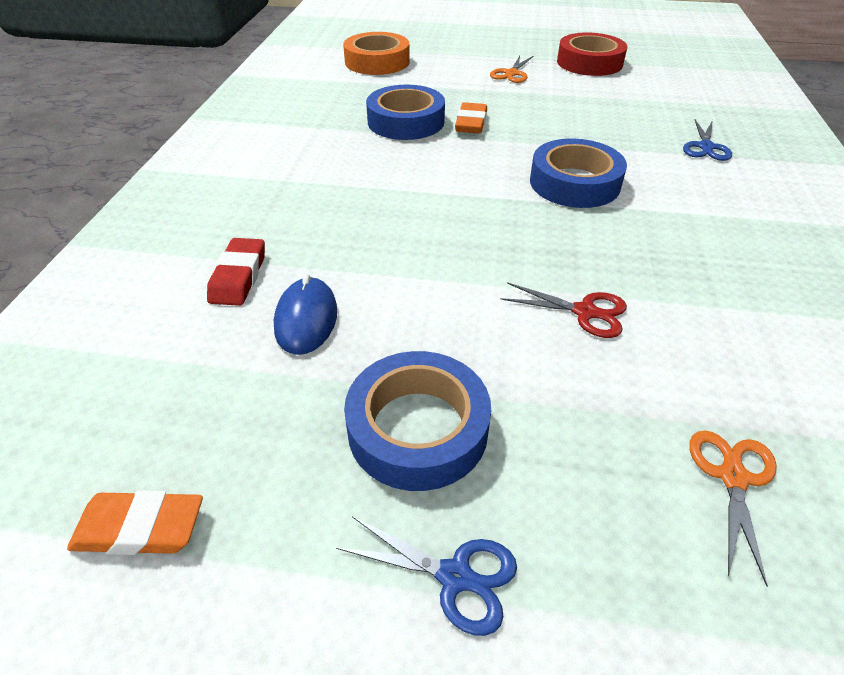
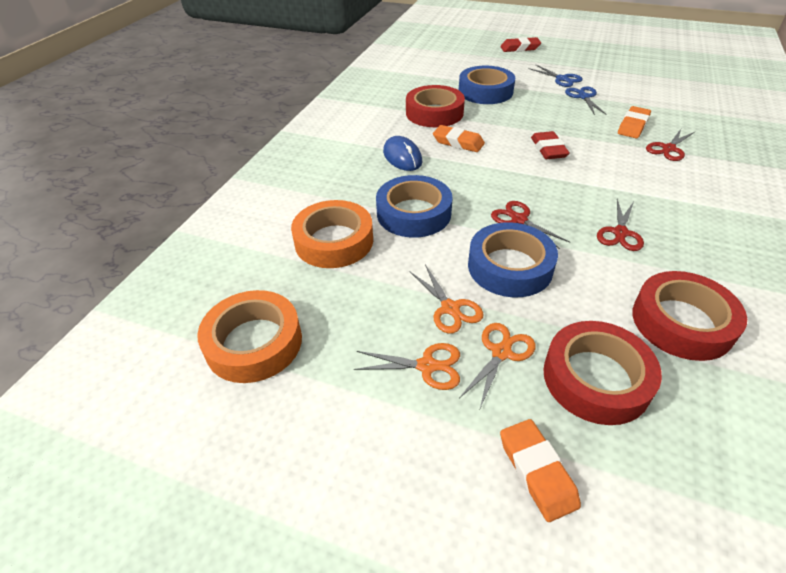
orange eraser: [67,490,203,555] [455,102,487,134] = 2 -> [433,125,485,152] [500,419,581,522] [618,106,651,138] = 3
orange scissors: [490,56,533,83] [690,430,777,586] = 2 -> [354,343,460,390] [410,265,484,334] [459,323,536,408] = 3
orange tape: [343,32,410,75] = 1 -> [197,290,302,383] [291,200,373,268] = 2
red eraser: [207,238,265,306] = 1 -> [501,37,541,52] [531,131,570,159] = 2
red scissors: [501,282,627,338] = 1 -> [491,201,570,249] [597,199,644,251] [646,129,695,161] = 3
red tape: [557,32,627,76] = 1 -> [406,85,465,127] [543,321,662,425] [632,271,747,361] = 3

